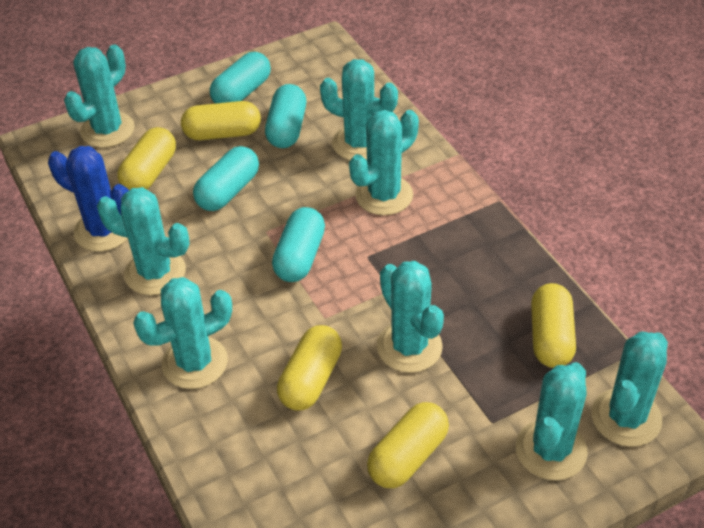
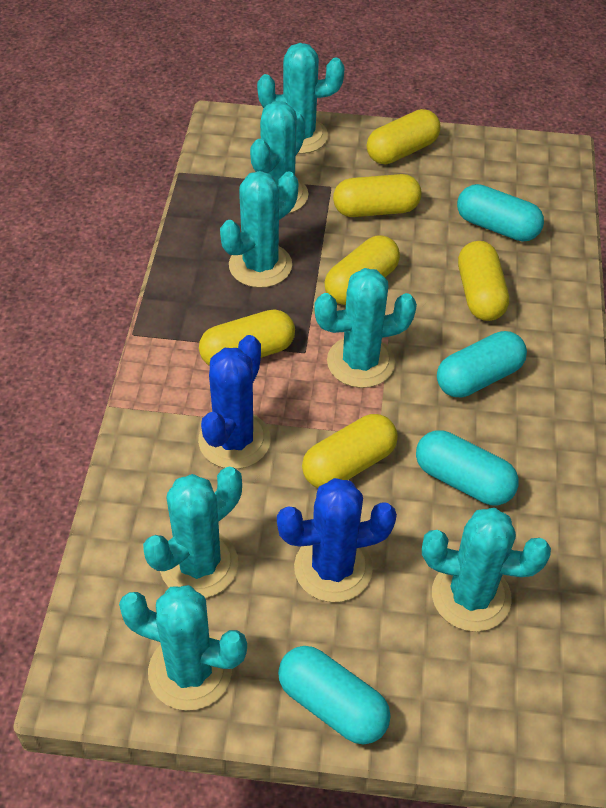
blue cactus: [48,146,129,252] = 1 -> [198,335,271,469] [277,478,397,602] = 2
turquoise cactus: [64,45,135,148] [97,187,190,295] [133,277,232,389] [320,59,398,160] [349,110,419,215] [377,261,444,373] [516,362,588,480] [591,331,668,447] = 8 -> [119,585,247,710] [143,467,242,598] [220,171,298,288] [250,101,309,214] [257,43,345,154] [314,268,417,388] [422,508,551,632] = 7
yellow capsule: [117,127,176,190] [181,101,261,140] [277,325,342,411] [367,402,449,488] [531,283,576,368] = 5 -> [199,310,295,366] [302,414,398,488] [324,235,400,305] [333,174,422,217] [367,109,441,164] [458,241,509,321] = 6

